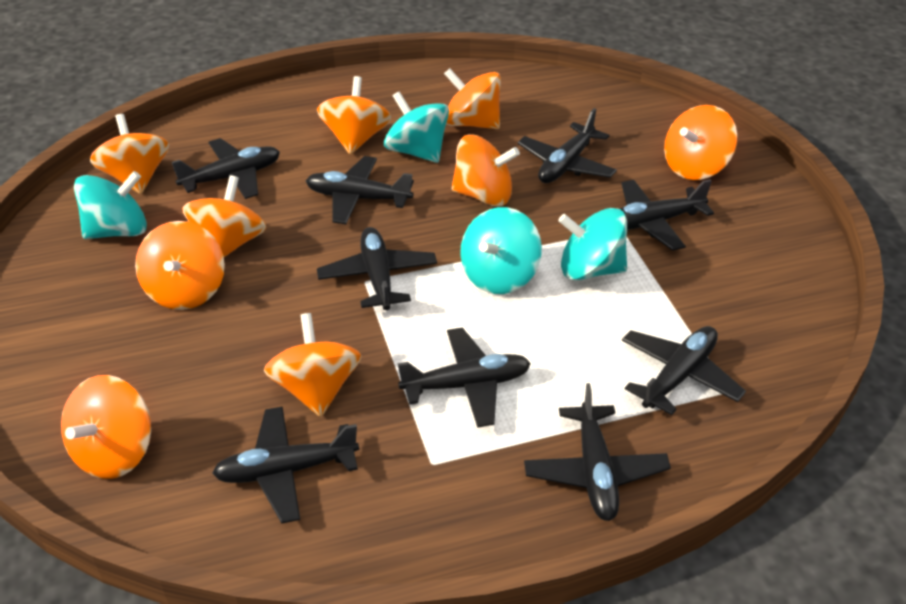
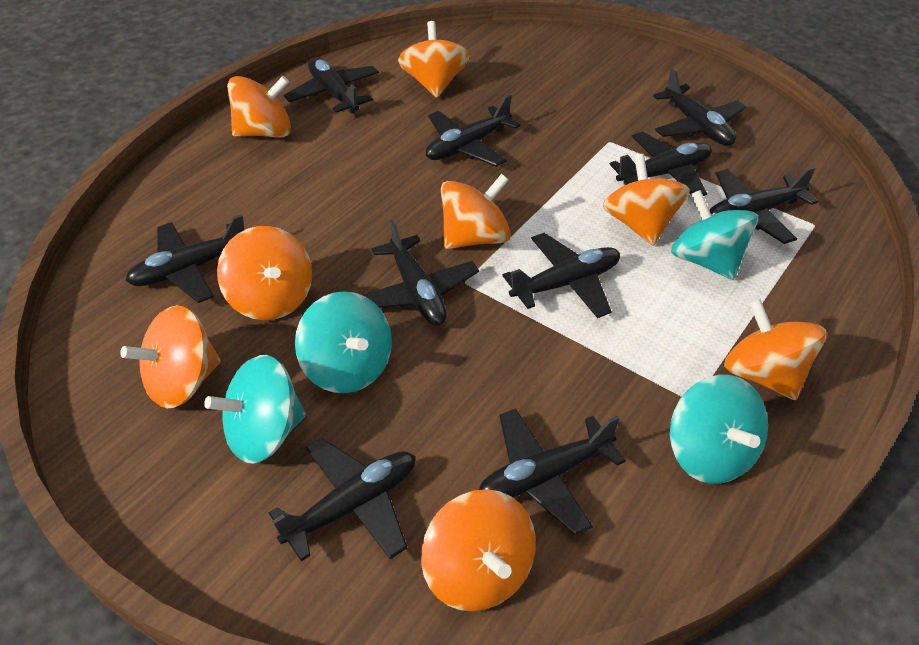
black plane: [172,138,280,199] [212,407,359,524] [306,156,414,224] [317,227,437,310] [397,328,531,428] [518,108,617,183] [524,383,671,521] [619,179,714,251] [622,326,746,415] = 9 -> [125,214,244,303] [269,438,415,561] [284,57,379,114] [362,219,479,326] [426,94,521,167] [479,408,626,535] [502,233,620,318] [609,132,712,196] [653,69,746,146] [709,167,818,244] = 10
orange spinning top: [61,375,151,479] [90,114,169,194] [135,221,225,310] [182,175,266,257] [264,313,362,417] [317,76,391,154] [444,68,501,129] [451,134,520,206] [664,105,737,180] = 9 -> [120,305,221,409] [217,226,312,320] [227,76,291,138] [398,21,470,98] [421,489,536,611] [441,174,511,249] [603,154,690,246] [724,298,826,400] = 8

